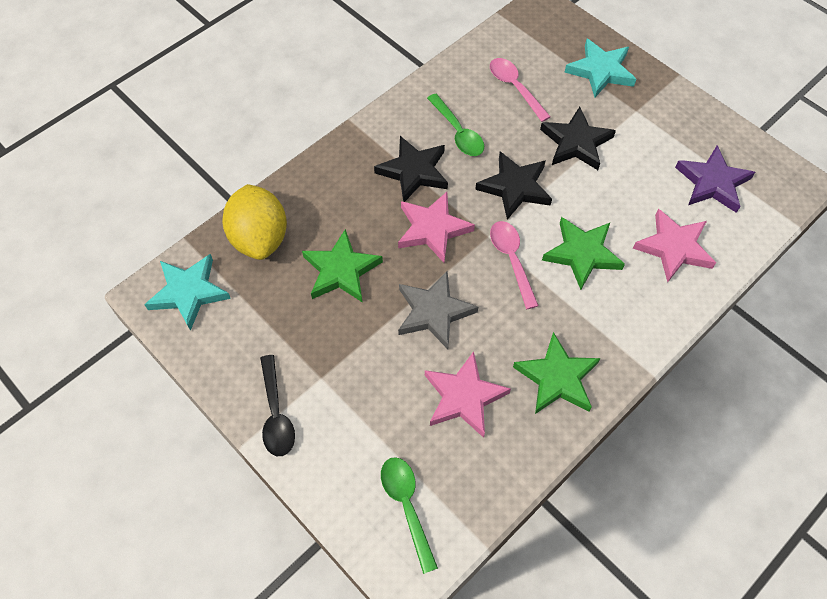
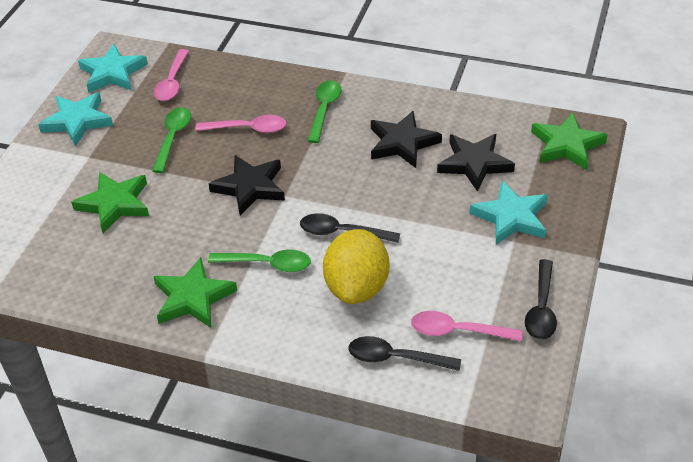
black spoon: [260,355,295,456] = 1 -> [300,213,400,243] [349,336,461,371] [525,259,557,340] = 3
green spoon: [381,457,438,574] [427,94,484,156] = 2 -> [152,107,191,173] [208,250,311,272] [308,80,342,143] = 3
grey star: [398,271,478,349] = 1 -> none = 0
pink spoon: [490,58,551,122] [490,221,539,309] = 2 -> [154,49,189,101] [195,115,287,133] [411,311,522,342] = 3
pink star: [398,192,475,263] [425,351,511,438] [633,209,716,282] = 3 -> none = 0
purple star: [675,145,755,213] = 1 -> none = 0
turquoise star: [144,254,231,331] [565,39,636,98] = 2 -> [38,92,113,146] [78,44,148,93] [469,181,548,245] = 3

